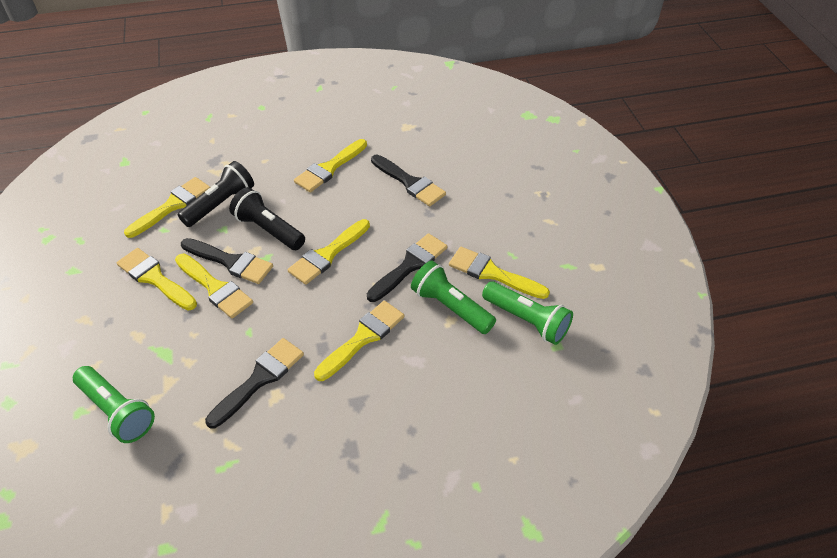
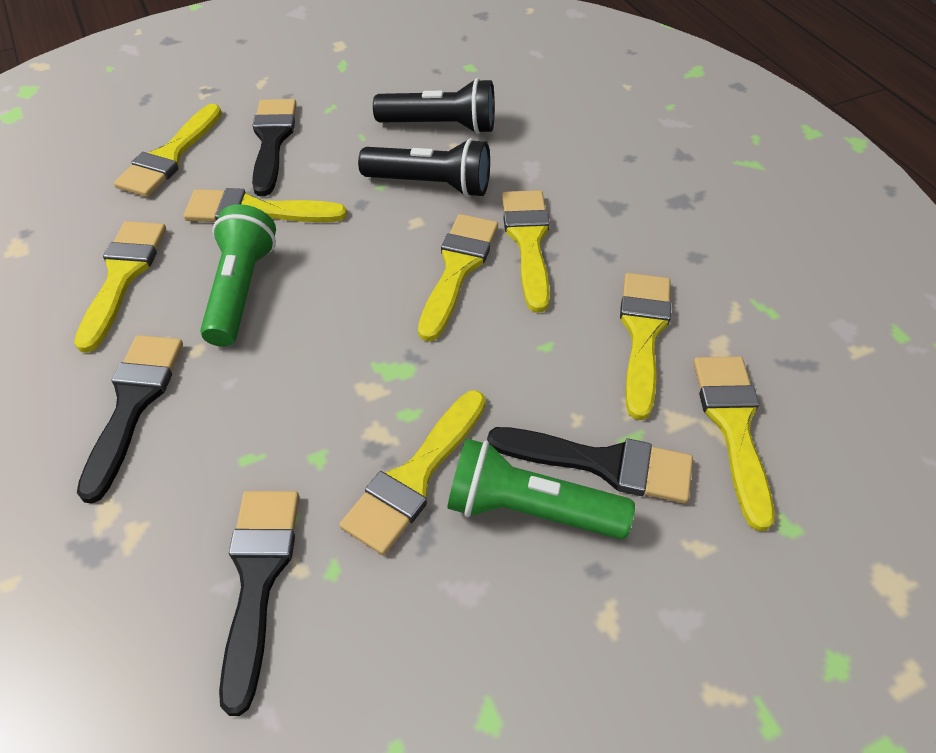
green flashlight: [73,366,155,443] [411,261,496,334] [482,281,573,345] = 3 -> [200,204,276,347] [447,438,635,539] = 2
yellow brush: [117,248,197,311] [124,177,210,238] [175,254,253,319] [288,219,370,285] [294,139,367,192] [314,301,404,381] [449,247,550,299] = 7 -> [74,221,166,353] [114,104,222,197] [184,188,347,222] [339,390,486,555] [418,214,498,342] [502,190,550,313] [620,273,671,420] [693,356,775,531] = 8

